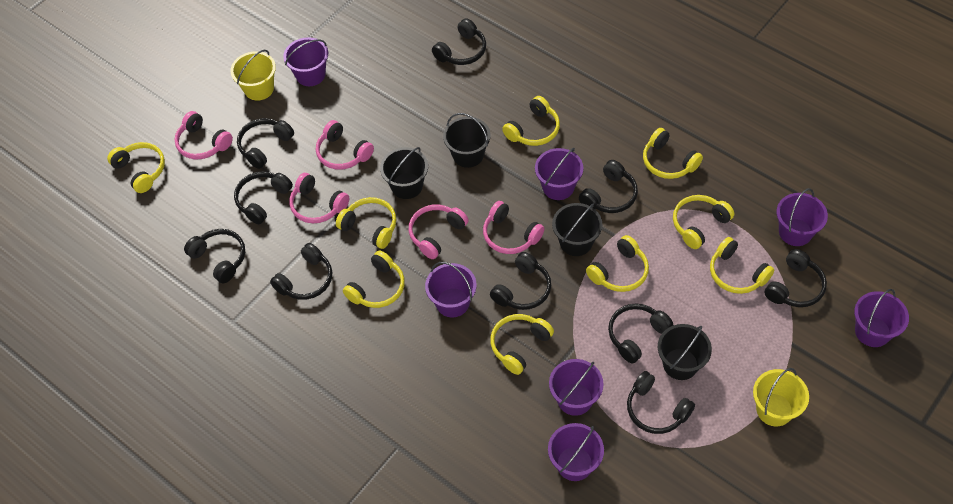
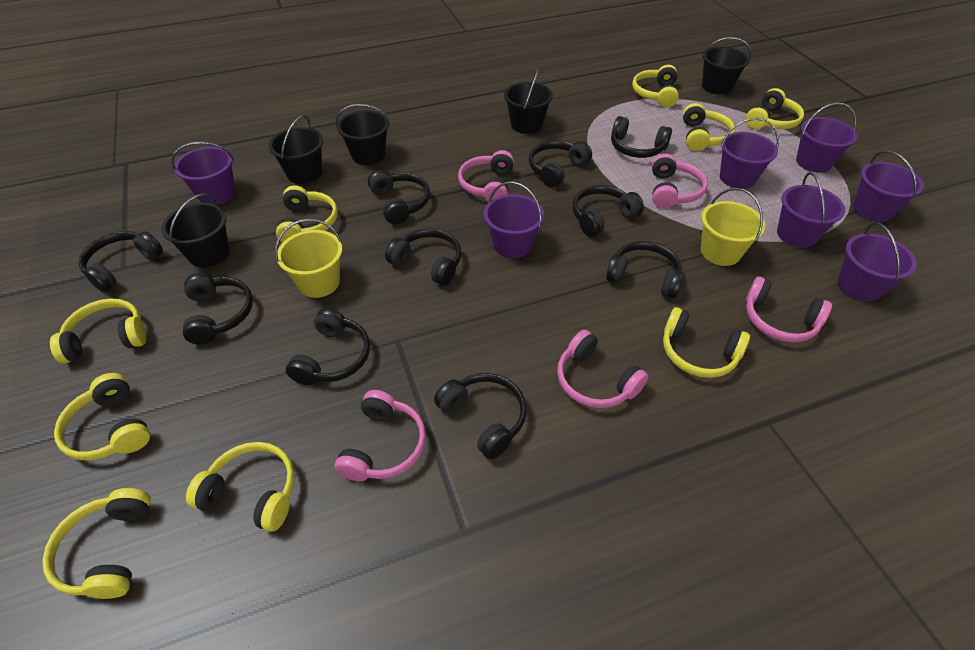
black bucket: [380,147,428,199] [443,113,491,168] [552,203,602,256] [658,324,712,380] = 4 -> [161,194,229,268] [268,115,323,184] [336,104,390,165] [504,68,553,134] [702,37,751,95] = 5

